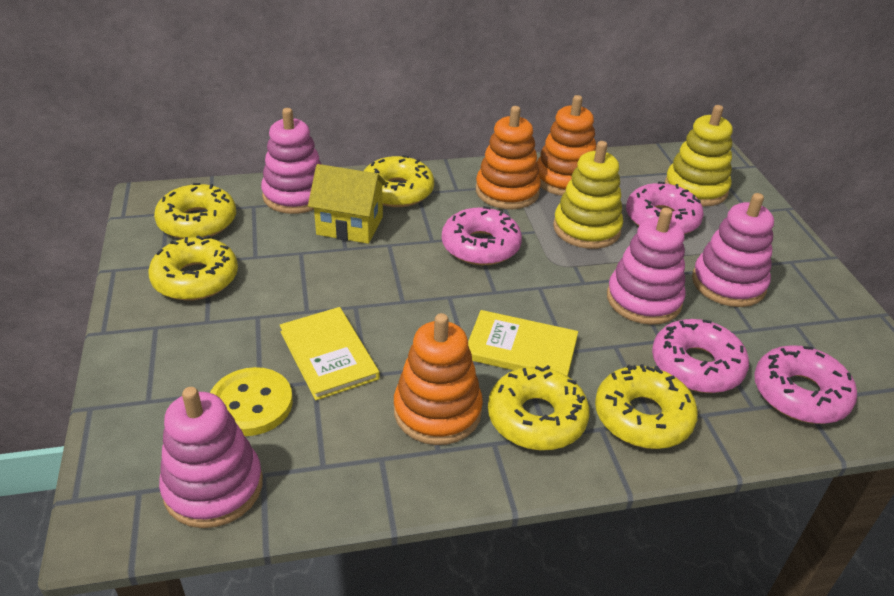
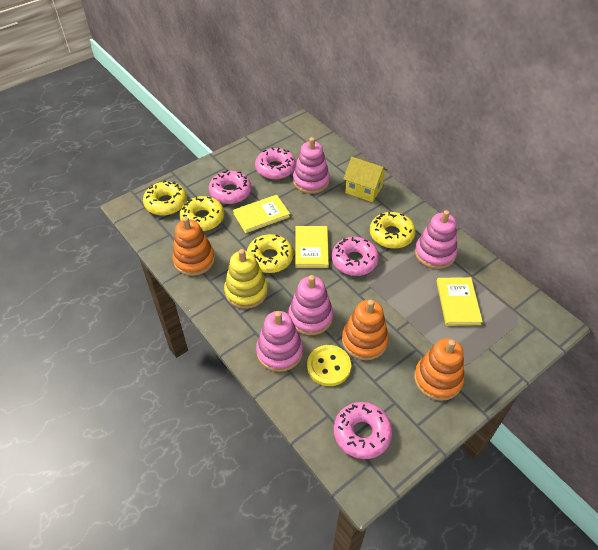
yellow book: [280,307,380,401] [468,310,578,376] = 2 -> [233,195,290,233] [295,226,329,268] [436,277,483,326] = 3
yellow donut: [148,235,238,301] [154,183,236,239] [364,155,434,207] [488,365,590,450] [595,364,698,449] = 5 -> [143,180,187,216] [180,196,224,231] [247,234,293,273] [370,212,416,249] = 4
yellow stacking toy: [553,141,623,249] [665,105,733,206] = 2 -> [224,249,268,309] = 1

